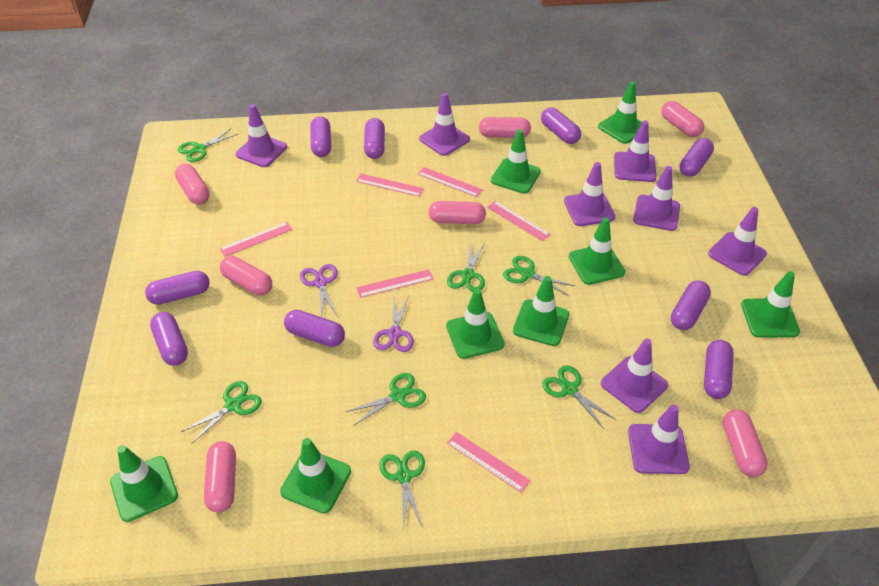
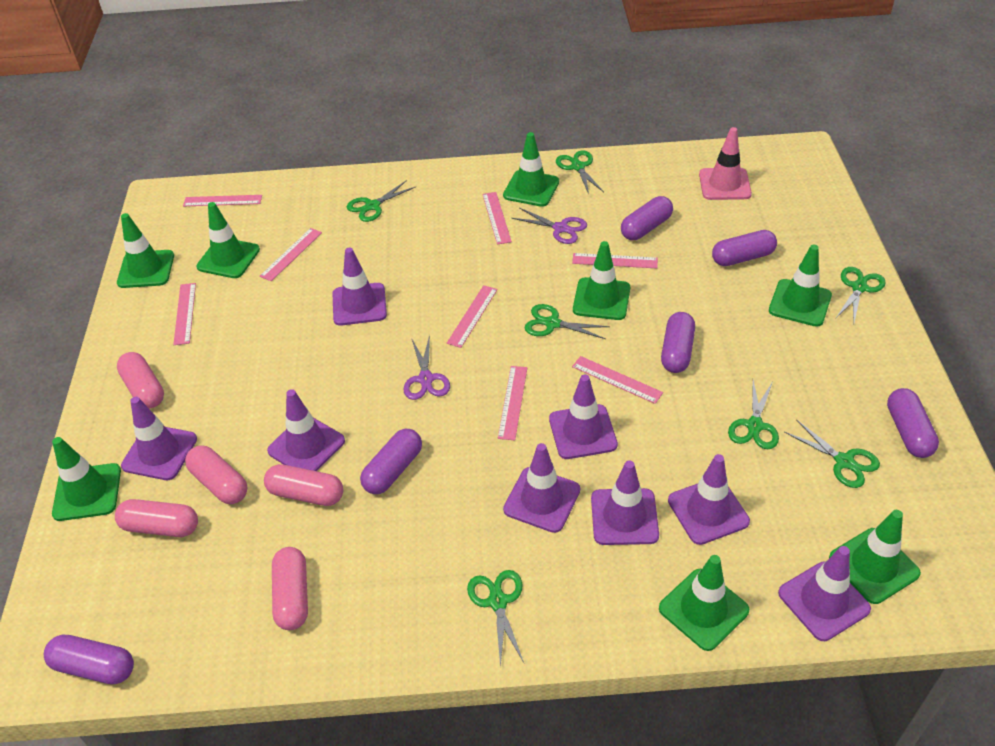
pink capsule: [175,164,210,205] [204,441,236,512] [220,256,272,295] [428,201,486,224] [479,117,531,138] [661,101,704,137] [723,409,768,477] = 7 -> [115,499,198,537] [117,352,164,408] [185,445,247,504] [264,464,343,506] [272,547,308,630] = 5
pink ruler: [220,222,292,257] [356,174,424,197] [356,269,433,298] [418,167,483,197] [447,432,531,493] [487,201,550,241] = 6 -> [173,283,196,345] [183,195,262,207] [260,228,322,281] [447,285,498,348] [482,192,512,245] [498,366,527,440] [572,253,658,268] [572,356,663,404] = 8
pink traffic cone: none = 0 -> [699,127,752,200] = 1
purple capsule: [145,271,210,305] [150,312,188,366] [284,310,345,347] [310,116,331,157] [364,118,385,159] [541,107,581,144] [671,280,711,330] [679,138,714,177] [704,340,734,399] = 9 -> [44,635,134,684] [360,429,422,494] [621,196,673,240] [661,312,695,373] [712,230,777,266] [887,388,939,458] = 6

